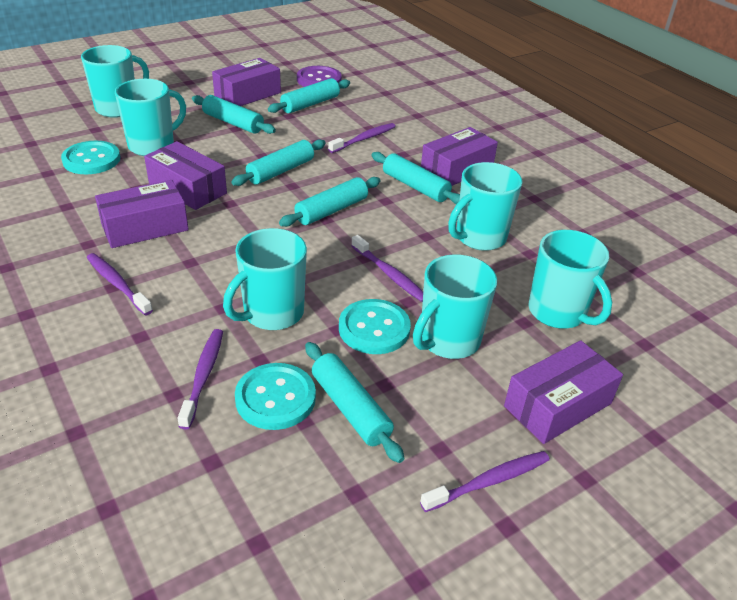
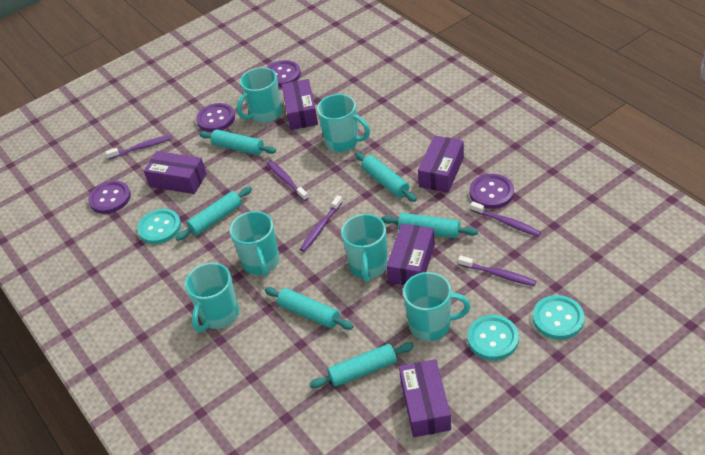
purple button: [297,66,342,87] = 1 -> [88,181,131,214] [196,103,235,132] [266,60,301,87] [470,174,514,209] = 4

